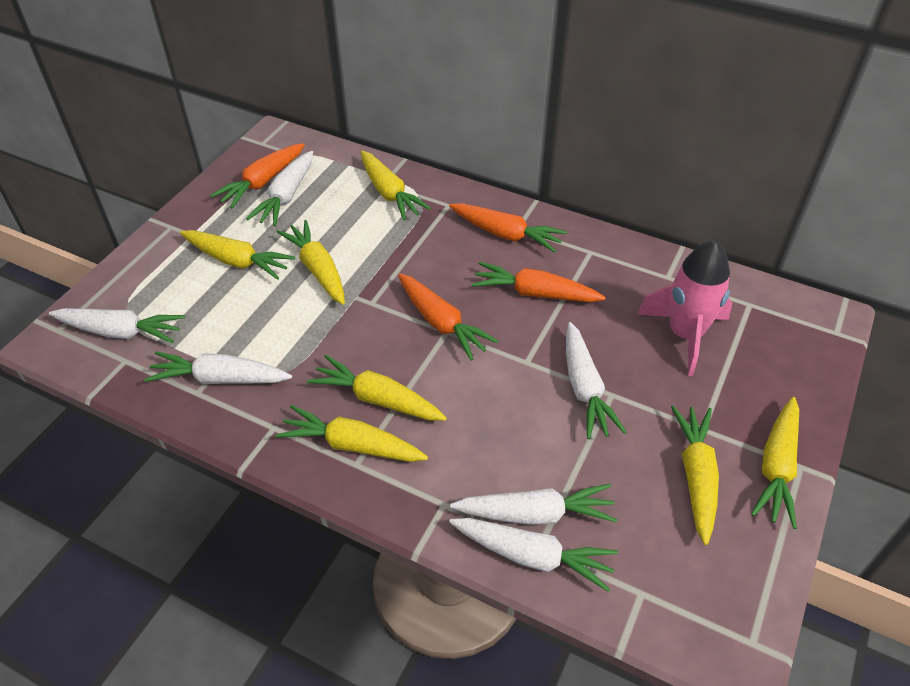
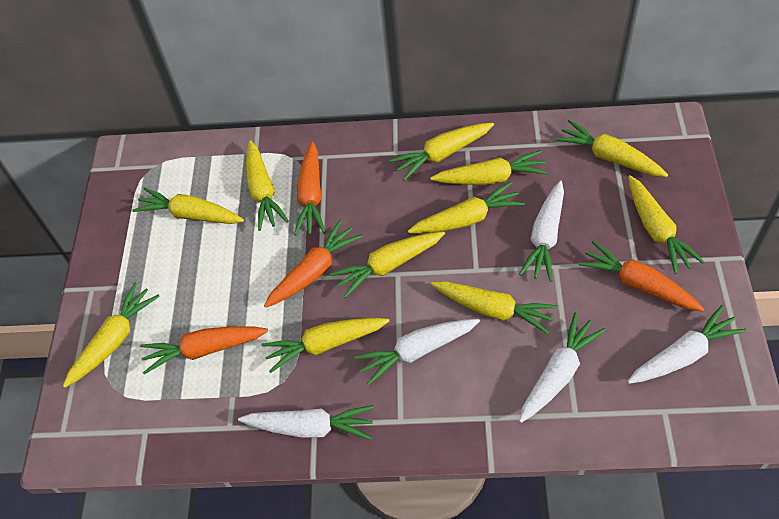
pink rocket: [637,240,732,376] = 1 -> none = 0
white carrot: [49,308,185,343] [144,351,292,384] [246,151,313,226] [449,518,618,592] [450,484,618,525] [566,322,627,439] = 6 -> [238,405,374,440] [354,319,480,386] [519,180,564,282] [519,313,606,423] [627,305,747,384] = 5
yellow carrot: [180,230,295,280] [275,405,428,462] [276,220,345,305] [307,355,447,421] [361,151,431,221] [671,405,719,545] [751,397,799,529] = 7 -> [63,283,160,388] [132,187,244,224] [246,140,289,231] [262,318,389,373] [330,231,445,298] [389,123,494,181] [408,182,525,234] [430,150,548,185] [431,281,558,335] [555,120,668,177] [628,175,705,274] = 11

